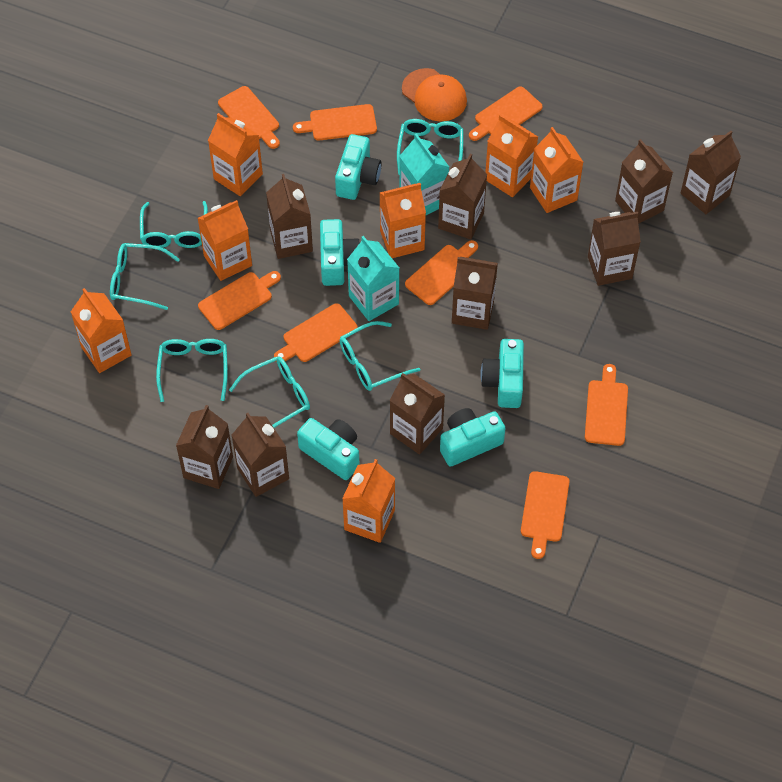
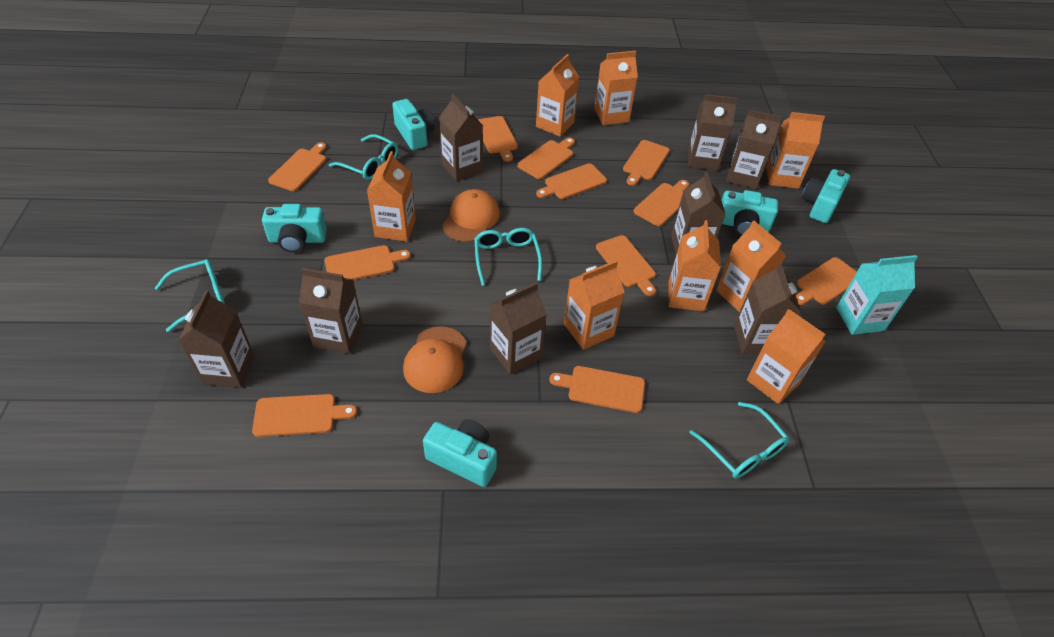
brown carton: [176,405,233,489] [231,413,289,497] [266,174,313,259] [390,373,445,454] [438,154,487,240] [452,257,498,330] [588,212,641,286] [615,139,673,224] [681,131,741,214] = 9 -> [178,290,255,388] [299,268,363,354] [439,94,483,181] [490,282,547,375] [671,172,726,254] [688,94,738,171] [726,109,782,189] [734,263,801,354] = 8
orange cap: [402,68,467,121] = 1 -> [403,326,467,393] [442,189,500,242] = 2
orange carton: [71,288,131,373] [198,200,252,281] [208,113,263,196] [342,459,395,543] [380,183,426,258] [485,114,538,197] [530,127,583,213] = 7 -> [367,151,416,242] [536,54,580,137] [564,260,625,350] [594,51,638,125] [669,220,721,311] [716,221,786,312] [747,309,826,404] [766,112,825,189] = 8
orange cutting board: [198,271,281,330] [218,86,280,149] [274,303,358,362] [293,104,377,141] [405,240,478,305] [469,86,543,141] [521,471,570,559] [585,364,628,446] = 8 -> [252,394,357,437] [268,142,326,191] [324,245,411,280] [477,116,518,162] [517,137,575,179] [536,163,607,199] [549,366,645,413] [596,235,656,296] [623,140,670,186] [634,180,689,226] [796,257,857,305] = 11
turquoise carton: [347,236,399,321] [399,133,449,215] = 2 -> [836,255,918,335] = 1
turquoise glasses: [110,243,180,310] [140,201,208,248] [156,339,228,402] [229,357,310,428] [340,321,420,391] [397,119,464,175] = 6 -> [154,259,225,332] [329,134,398,180] [474,228,542,286] [689,402,789,478] = 4

